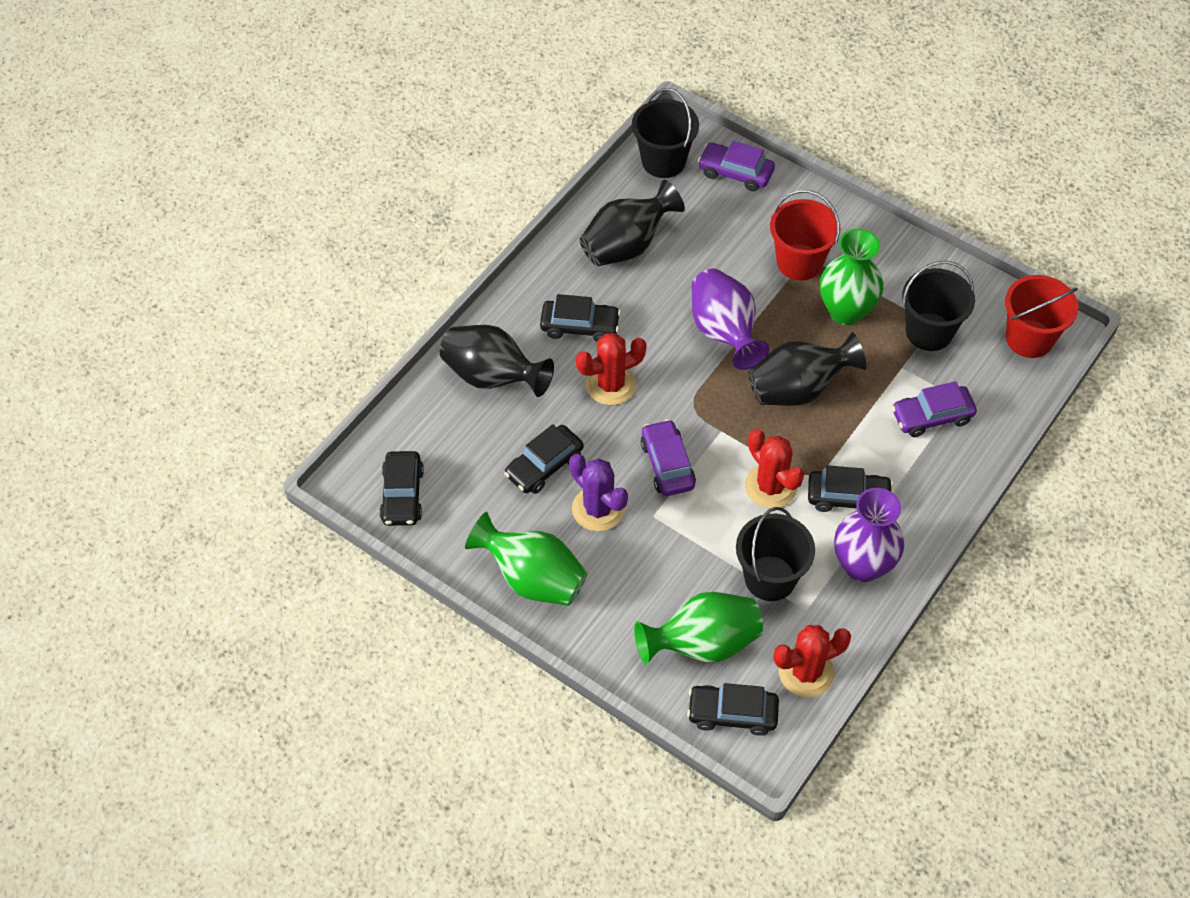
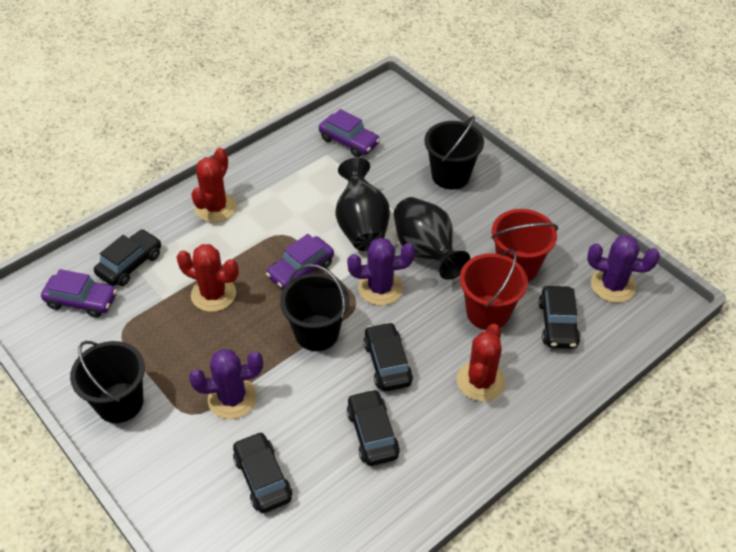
black vase: [440,325,554,397] [580,180,685,266] [748,332,866,406] = 3 -> [335,158,390,251] [394,197,470,280] = 2
green vase: [465,512,588,606] [634,592,763,665] [820,229,883,325] = 3 -> none = 0
purple cactus: [569,454,628,531] = 1 -> [189,349,263,419] [347,238,415,306] [587,235,660,303] = 3
purple vase: [691,269,769,370] [834,488,904,582] = 2 -> none = 0

